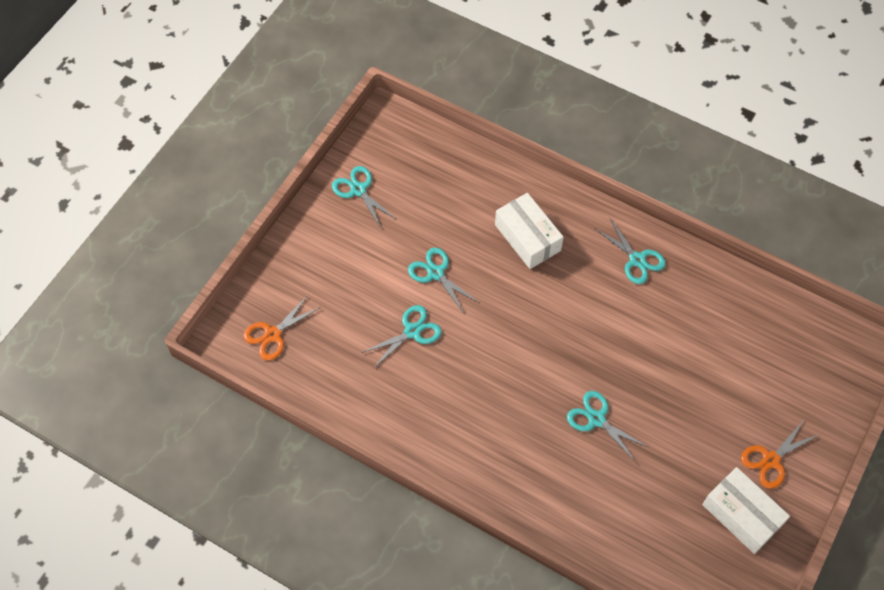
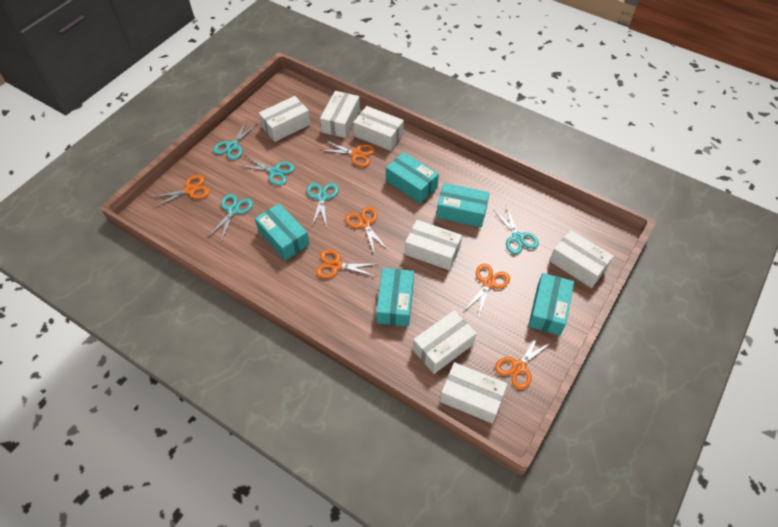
orange scissors: [243,295,321,361] [741,420,820,489] = 2 -> [150,175,210,208] [316,249,377,279] [319,140,375,167] [345,207,389,255] [463,264,510,318] [495,333,552,390] = 6
turquoise box: none = 0 -> [255,203,310,261] [376,268,414,327] [386,152,439,203] [436,183,490,227] [528,273,574,336] = 5
white box: [495,193,564,269] [702,467,790,554] = 2 -> [259,96,311,142] [320,91,360,138] [353,106,404,151] [405,220,462,270] [413,310,477,374] [440,362,507,424] [550,230,614,288] = 7

